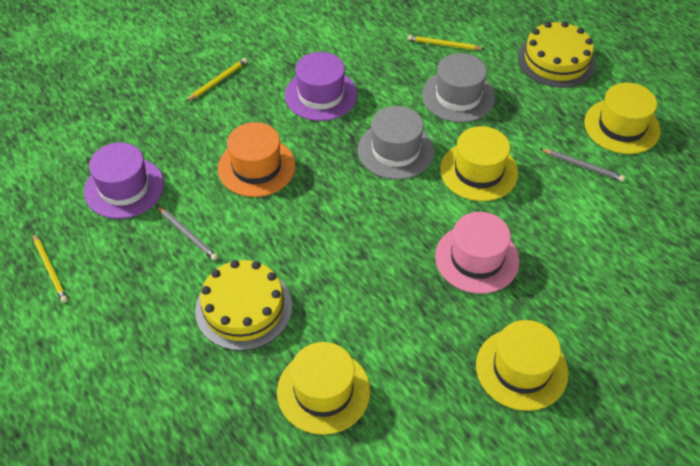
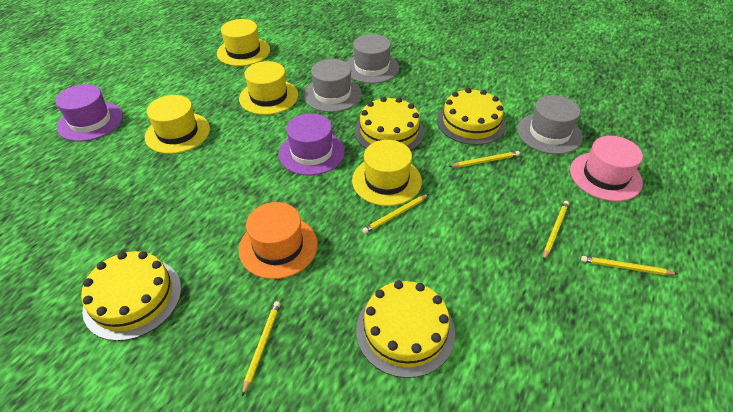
grey hat: [358,106,434,179] [422,53,495,122] = 2 -> [303,59,362,112] [346,34,399,84] [517,95,583,154] = 3
grey pencil: [157,206,218,260] [541,149,625,181] = 2 -> none = 0
yellow cake: [195,260,292,351] [518,21,596,88] = 2 -> [81,251,181,341] [354,97,424,151] [356,281,455,378] [437,88,506,145] = 4
yellow pencil: [33,233,68,303] [186,58,247,101] [407,35,484,50] = 3 -> [242,301,280,396] [362,194,429,234] [449,151,520,167] [543,201,569,261] [581,256,677,275] = 5

